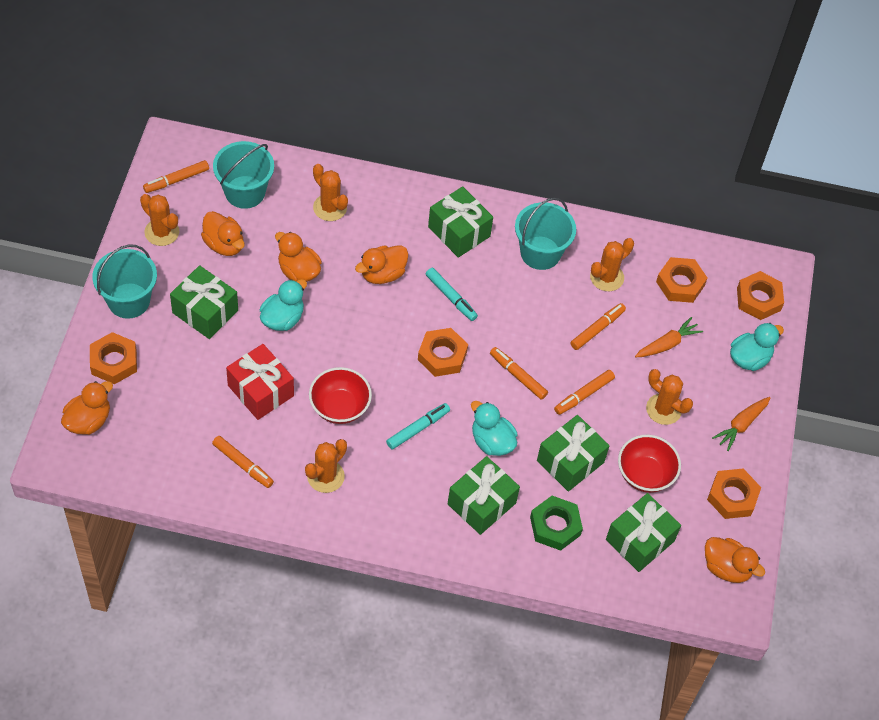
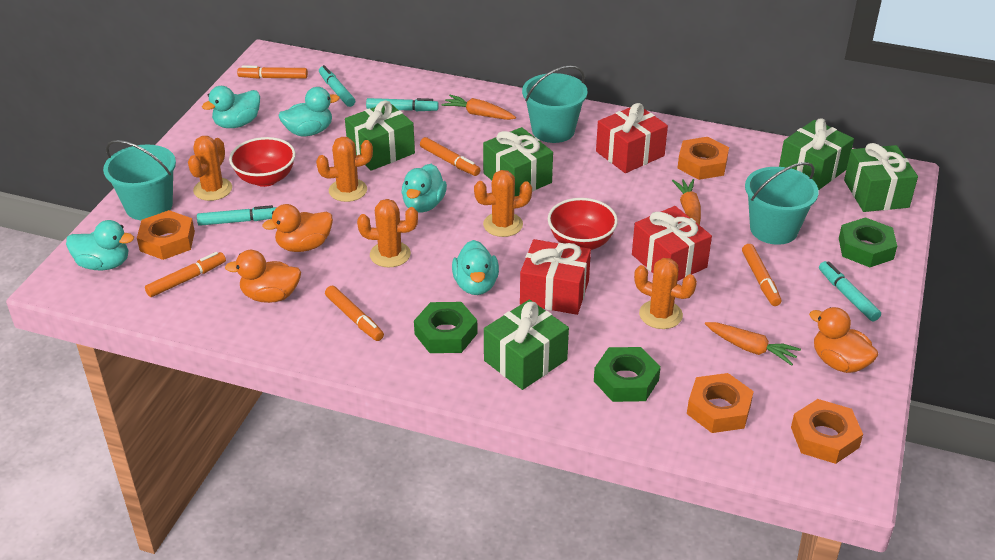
green nut: [530,496,583,551] = 1 -> [414,302,478,353] [594,347,661,402] [839,217,897,267] = 3
orange carrot: [635,317,703,357] [712,397,770,451] = 2 -> [441,95,516,120] [672,179,701,225] [705,322,801,366] = 3
orange duck: [61,381,113,435] [201,211,245,256] [275,232,322,282] [355,245,408,284] [705,537,765,583] = 5 -> [225,250,301,303] [262,204,333,252] [809,307,879,373] = 3
orange nut: [90,332,137,384] [418,328,468,377] [656,257,707,303] [707,469,761,519] [737,271,784,320] = 5 -> [137,210,195,260] [677,137,729,180] [687,373,754,433] [791,399,863,464] = 4
red gift: [226,344,294,420] = 1 -> [520,239,591,315] [596,103,668,173] [632,206,712,281] = 3
turquoise duck: [260,279,307,331] [471,401,518,456] [730,323,784,371] = 3 -> [66,220,134,270] [202,86,260,128] [279,87,340,136] [401,164,447,213] [452,240,499,295] = 5
turquoise marker: [386,403,450,449] [426,268,478,321] = 2 -> [197,205,277,226] [319,65,355,107] [366,98,439,111] [819,261,881,321] = 4

